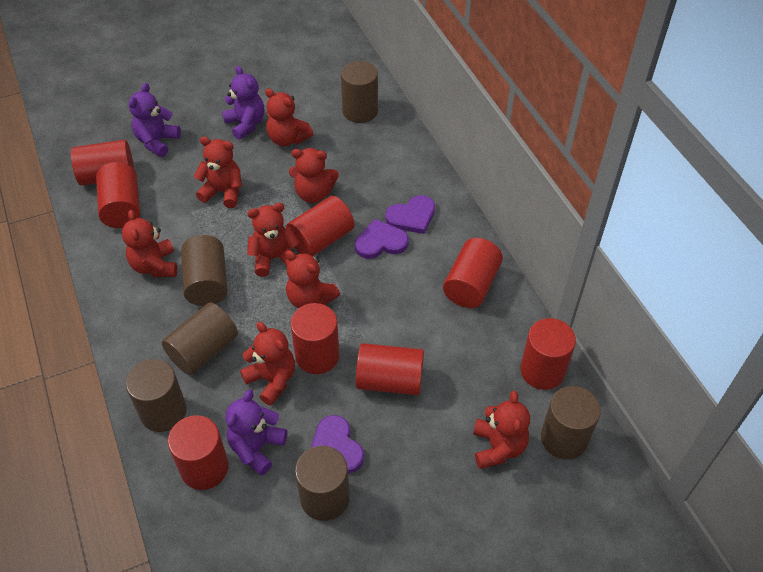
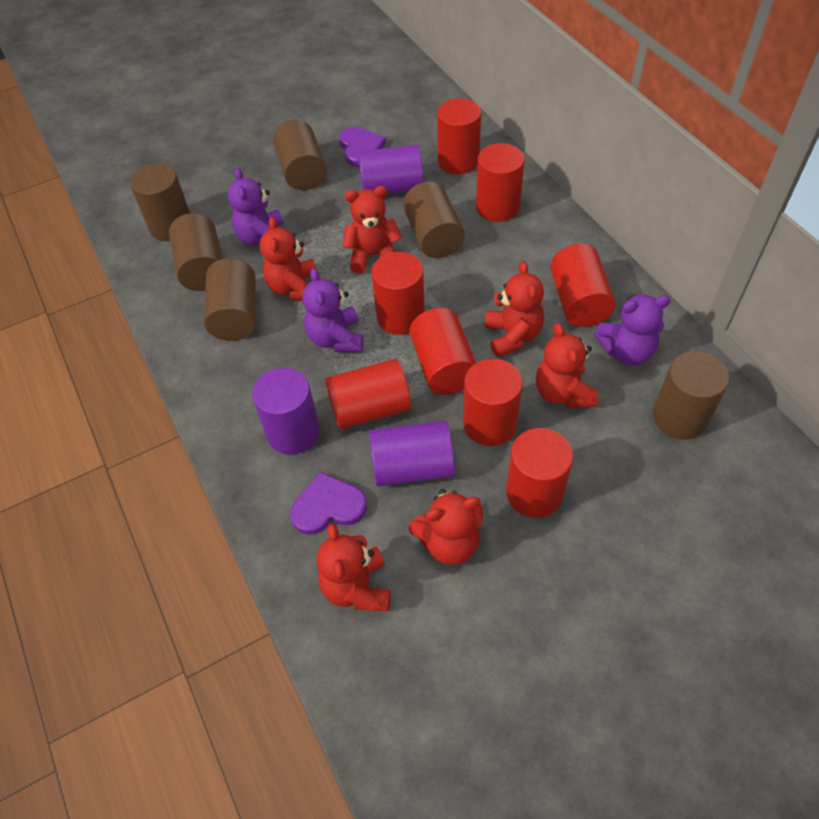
purple cylinder: none = 0 -> [252,368,320,455] [358,144,424,194] [369,420,455,487] = 3
purple heart: [311,415,364,474] [355,219,409,259] [385,195,435,234] = 3 -> [290,472,367,535] [339,126,386,167] = 2
red teddy bear: [122,210,177,277] [193,136,242,208] [240,322,295,406] [247,203,300,277] [265,88,313,146] [285,250,340,309] [289,148,339,203] [473,391,530,469] = 8 -> [260,217,317,301] [317,523,390,611] [342,186,402,274] [409,489,483,565] [485,261,544,357] [536,323,598,408] = 6

